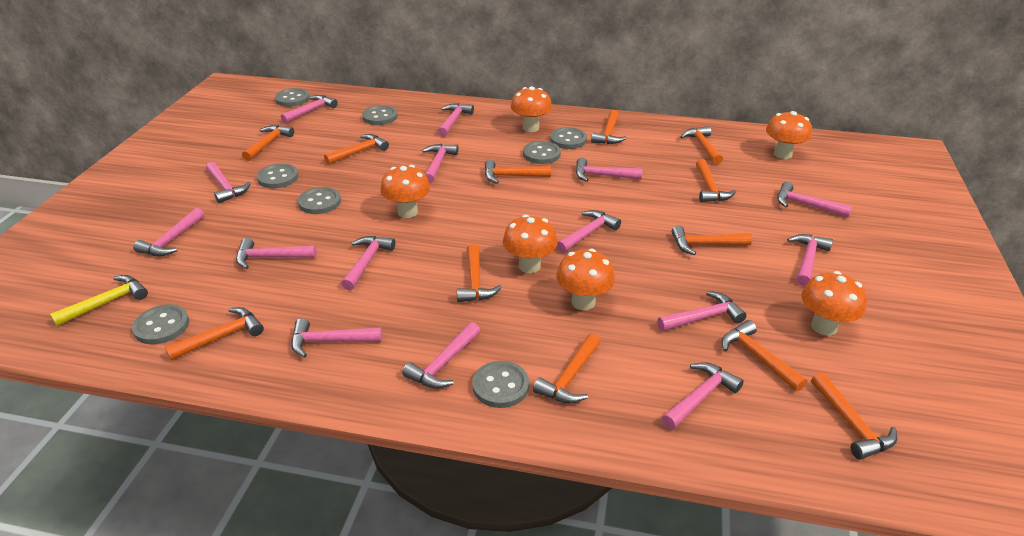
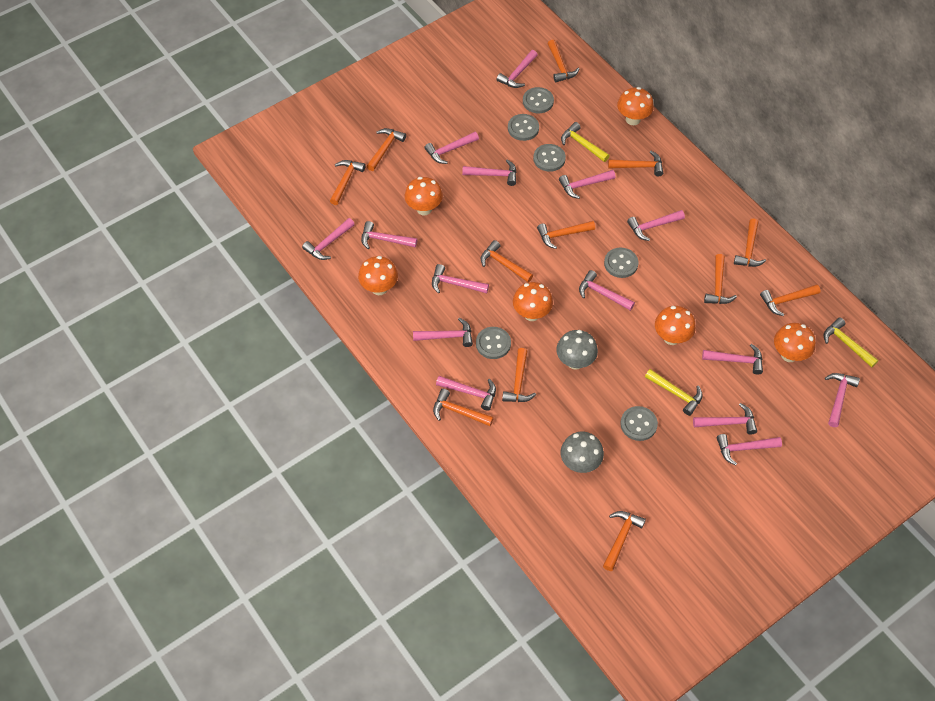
grey button: [132,304,189,345] [257,163,299,188] [275,88,309,107] [298,187,341,214] [362,105,398,125] [472,361,529,408] [523,141,561,164] [550,127,587,149] = 8 -> [476,327,511,359] [508,114,539,141] [523,87,554,113] [533,144,566,172] [604,248,638,278] [620,406,658,441] = 6
grey mushroom: none = 0 -> [556,330,598,370] [560,432,604,473] = 2
yellow hammer: [50,275,148,326] = 1 -> [561,122,610,162] [645,369,703,416] [824,317,878,368] = 3

